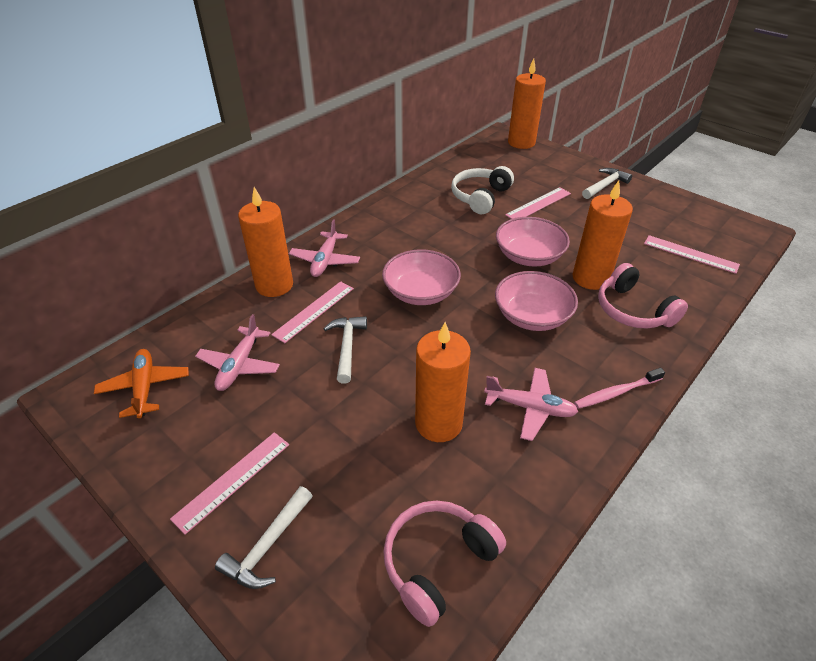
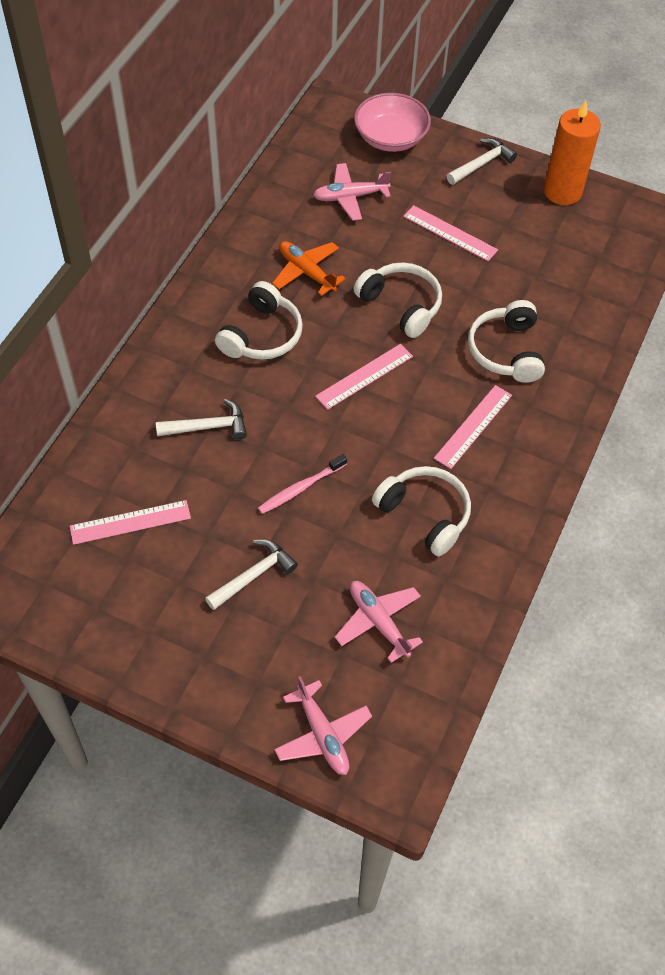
orange candle: [238,187,293,297] [415,322,471,442] [508,59,546,149] [573,180,633,290] = 4 -> [544,100,601,205] = 1
pink bowl: [382,249,461,305] [495,271,578,331] [496,217,570,266] = 3 -> [354,93,431,152] = 1
pink headphones: [383,500,506,627] [598,263,688,328] = 2 -> none = 0
white headphones: [451,166,514,214] = 1 -> [215,281,303,360] [354,262,442,338] [372,466,471,556] [468,300,545,383] = 4

